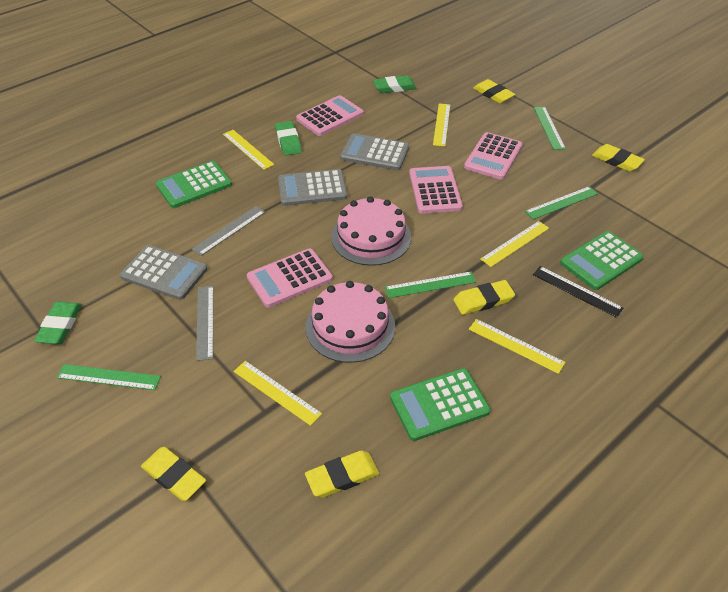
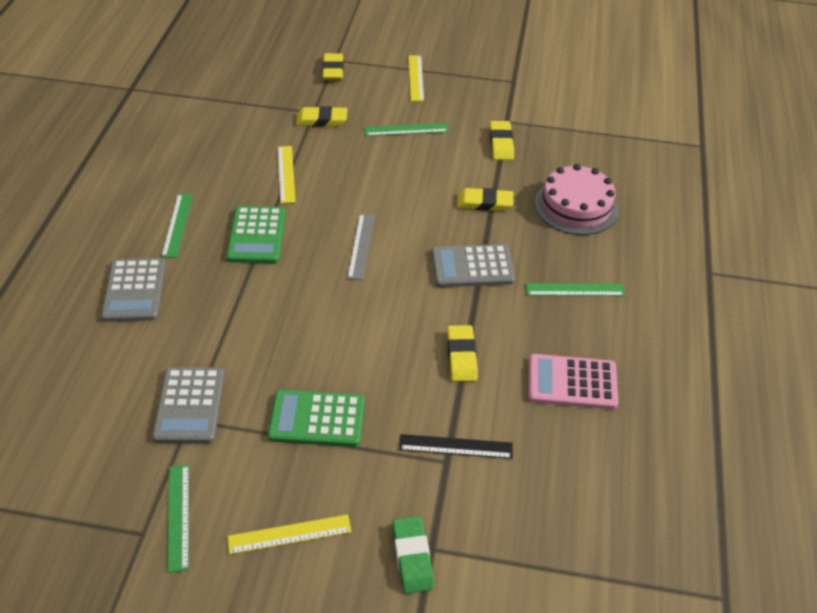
green calculator: [156,161,232,208] [390,368,490,441] [560,231,644,290] = 3 -> [226,206,286,263] [268,390,365,447] = 2
green eraser: [34,302,82,344] [275,121,302,156] [373,75,417,93] = 3 -> [392,516,434,594] = 1
grey ruler: [192,206,265,256] [196,286,214,361] = 2 -> [347,213,375,280] = 1
pink cake: [306,281,395,363] [332,196,411,266] = 2 -> [535,164,619,235] = 1
pink calculator: [247,248,333,308] [296,95,364,136] [409,166,463,214] [464,132,523,180] = 4 -> [529,354,618,409] = 1
yellow ruler: [223,130,274,170] [234,361,322,426] [433,104,450,147] [469,319,565,374] [480,221,549,267] = 5 -> [227,514,352,554] [278,146,296,204] [409,55,424,101] = 3

